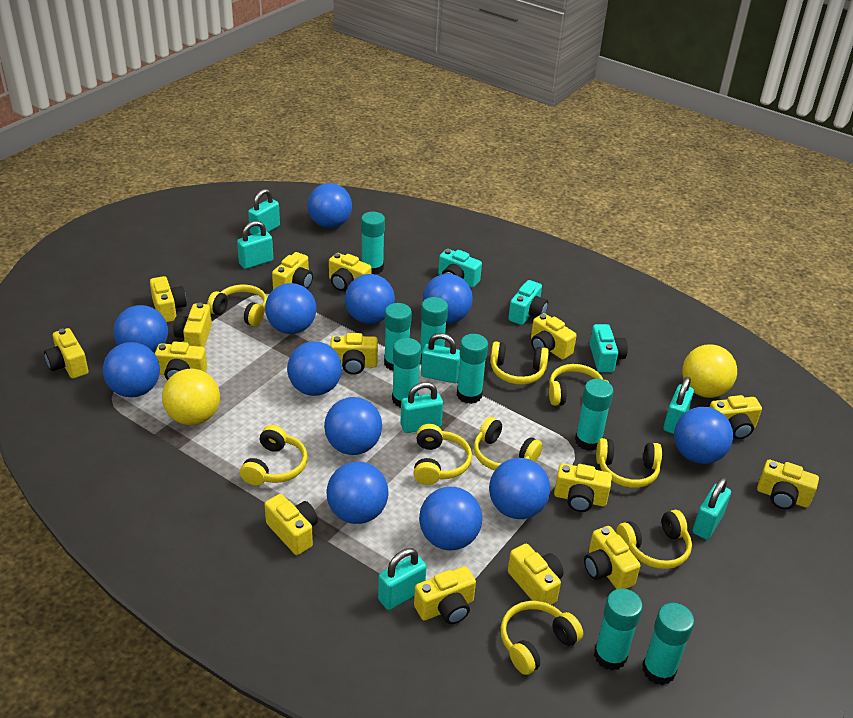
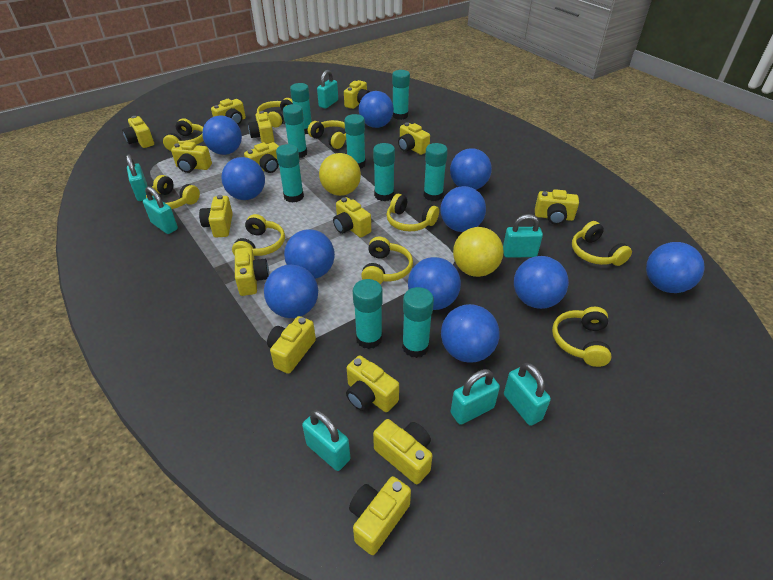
blue ball: [103,342,160,397] [113,305,168,353] [265,283,316,334] [287,341,342,396] [307,183,352,228] [324,397,382,455] [326,461,388,524] [345,274,395,324] [419,487,482,550] [423,274,473,324] [489,458,551,519] [674,407,733,464] = 12 -> [202,115,242,155] [221,157,265,200] [264,265,318,318] [284,229,335,279] [359,91,394,128] [408,257,461,310] [440,186,486,232] [441,304,499,363] [450,148,492,190] [514,256,569,309] [646,242,705,293] = 11
turquoise camera: [438,249,482,288] [508,280,548,325] [590,324,628,372] = 3 -> none = 0
turquoise glue stick: [361,212,385,275] [384,303,412,370] [392,338,421,408] [420,297,448,361] [457,334,488,404] [575,379,614,451] [594,589,643,671] [642,603,694,685] = 8 -> [276,144,304,203] [283,104,307,158] [290,83,312,134] [344,114,366,169] [353,279,383,349] [373,143,395,201] [392,70,410,120] [402,287,434,358] [424,143,448,201] = 9

